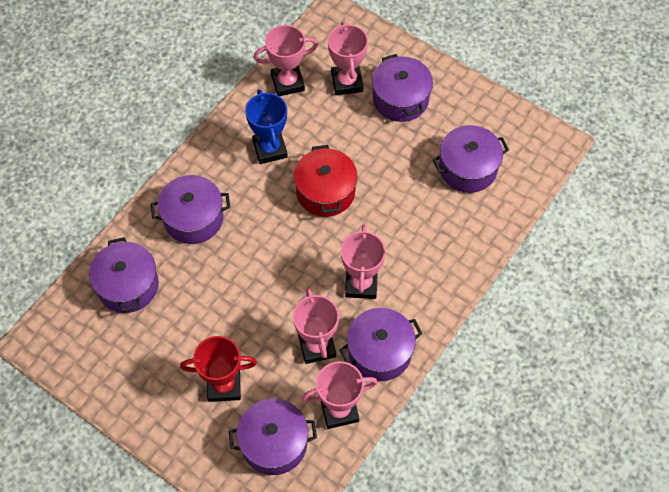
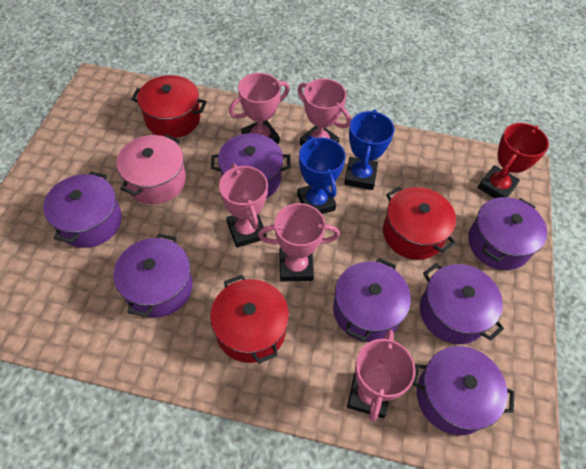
blue trophy: [245,89,288,164] = 1 -> [297,136,346,214] [344,110,394,190] = 2
pink pot: none = 0 -> [116,134,186,204] = 1
purple pot: [89,237,159,313] [151,175,230,244] [229,399,317,475] [339,308,422,381] [372,54,433,122] [433,125,509,193] = 6 -> [43,171,122,248] [113,234,193,318] [211,133,291,198] [333,258,411,342] [412,346,515,435] [420,263,504,344] [468,197,547,270] = 7
red pot: [294,145,357,217] = 1 -> [131,75,207,138] [210,275,289,364] [383,187,456,260] = 3

